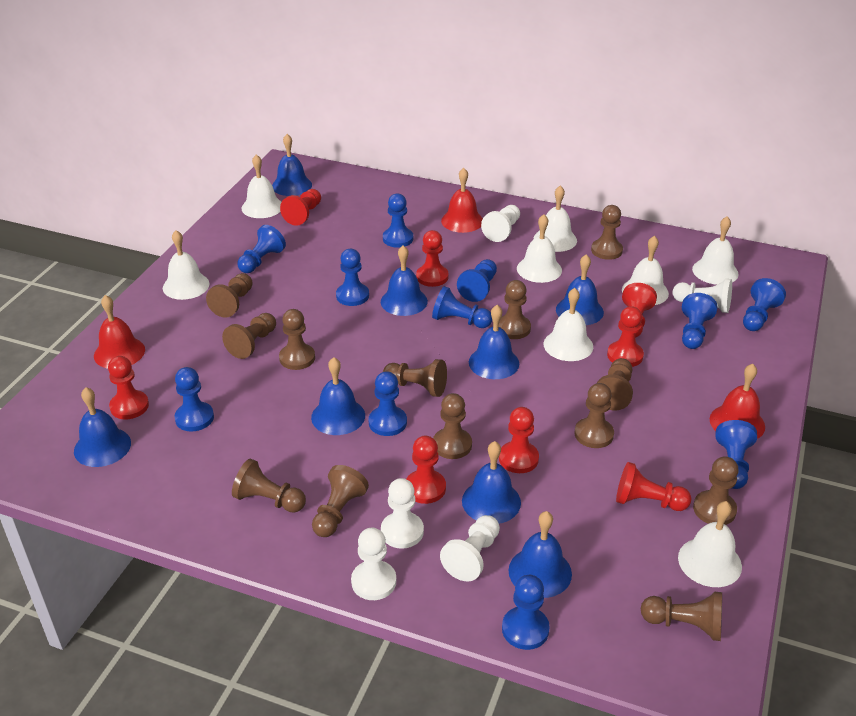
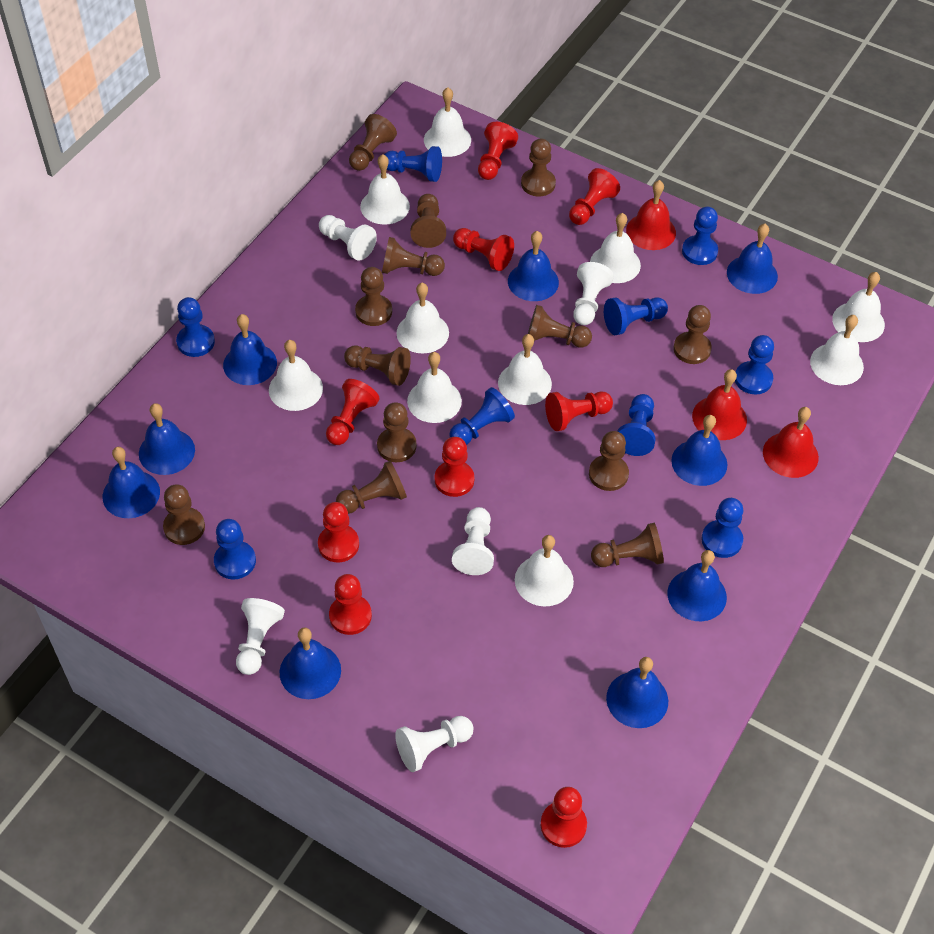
blue bell: [74,387,131,467] [272,134,312,196] [311,357,365,435] [381,245,428,316] [462,441,521,524] [469,305,519,379] [508,511,572,598] [556,254,604,325] = 8 -> [103,447,160,518] [139,403,195,475] [223,314,277,385] [280,627,341,699] [508,231,559,301] [606,657,668,728] [667,550,727,621] [671,415,727,486] [727,224,778,294] = 9
blue pawn: [174,367,214,431] [238,225,286,273] [336,249,369,306] [368,371,407,436] [383,193,413,248] [432,286,492,328] [457,259,497,302] [502,575,550,650] [682,293,718,349] [715,420,757,489] [743,278,786,331] = 11 -> [176,297,215,357] [214,519,256,579] [384,146,442,182] [449,387,515,445] [604,297,668,335] [617,394,656,456] [682,207,718,265] [701,498,743,558] [735,335,774,394] = 9
red pawn: [108,356,149,419] [280,189,321,226] [406,436,446,504] [416,230,449,287] [499,407,539,473] [607,306,644,367] [616,462,691,511] [622,283,657,338] = 8 -> [318,502,359,562] [326,379,380,445] [329,574,372,635] [435,437,474,497] [453,228,514,271] [478,122,518,180] [541,787,587,848] [545,391,613,431] [569,168,620,225] = 9
white bell: [163,230,210,300] [242,154,281,218] [517,214,562,283] [534,185,577,252] [543,288,593,361] [622,236,669,305] [678,501,742,587] [692,216,739,285] = 8 -> [269,340,323,411] [360,154,410,225] [396,283,449,354] [407,352,462,423] [424,87,471,157] [498,334,552,405] [515,535,574,606] [590,213,641,283] [810,315,864,385] [832,272,885,342] = 10

